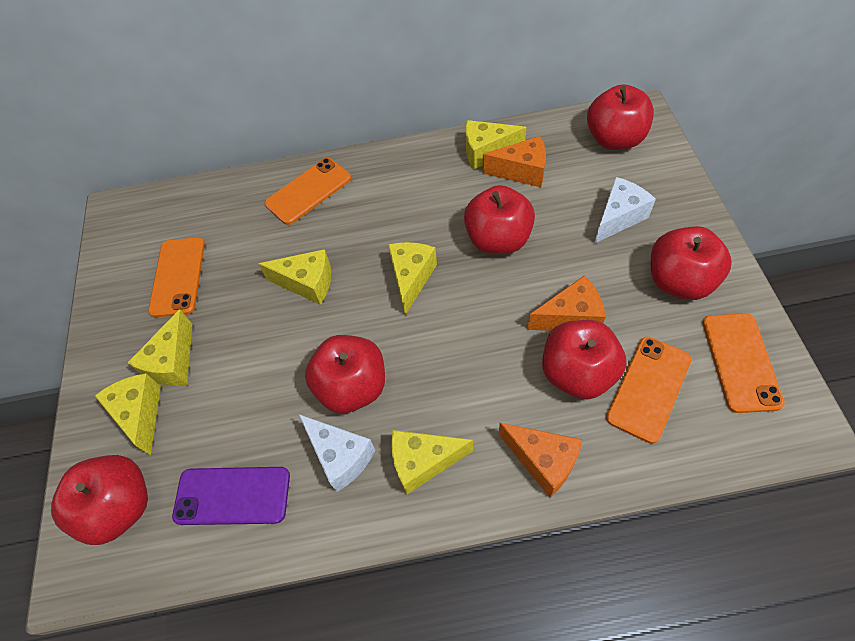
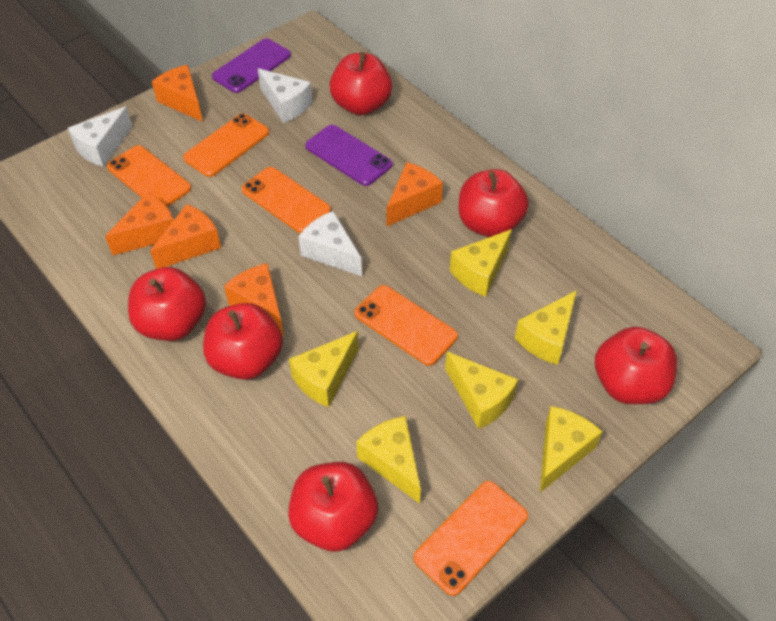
orange cheese: [483,136,546,187] [499,423,582,497] [527,275,606,331] = 3 -> [105,192,174,255] [150,204,221,269] [152,65,203,122] [224,263,284,336] [387,162,443,226] = 5
orange phone: [148,237,205,317] [265,158,351,225] [606,337,691,444] [703,313,785,413] = 4 -> [107,145,191,207] [183,113,270,177] [241,167,331,233] [354,285,458,366] [413,481,528,596] = 5
purple phone: [172,467,290,525] = 1 -> [212,38,291,93] [305,125,392,186] = 2
white cheese: [299,414,375,492] [594,177,656,244] = 2 -> [68,107,132,167] [258,68,313,123] [298,211,362,276] = 3

